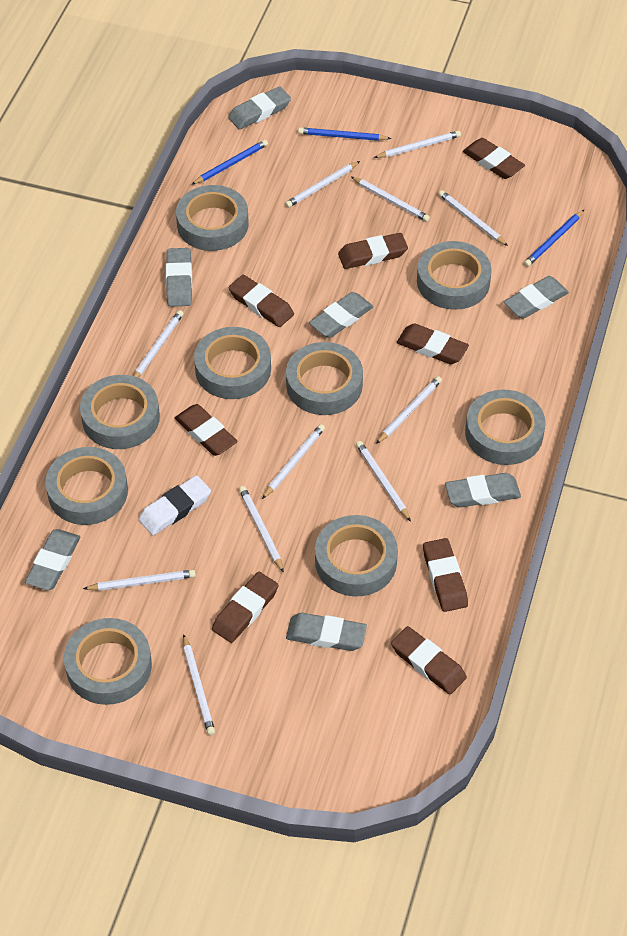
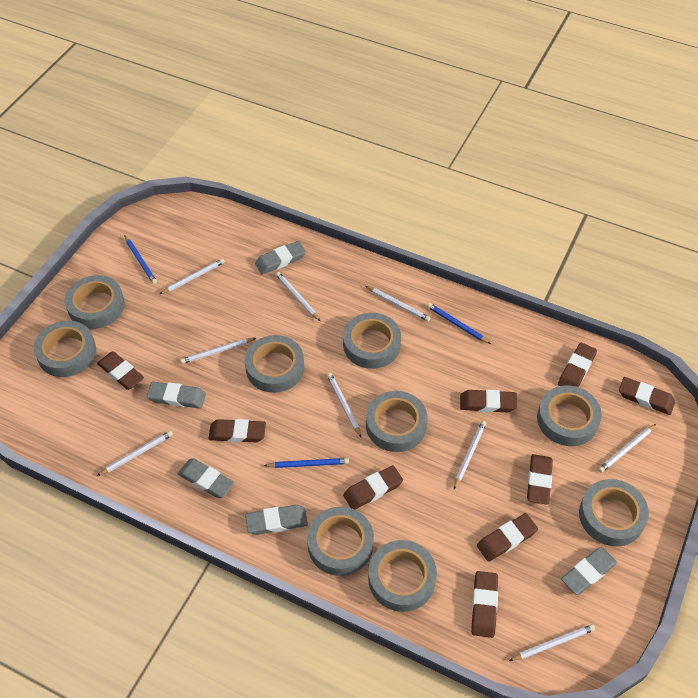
brown eraser: [175,404,238,456] [212,572,279,643] [229,275,294,327] [338,233,408,269] [391,626,467,694] [397,323,469,364] [423,538,468,612] [463,138,525,179] = 8 -> [97,351,144,390] [208,419,266,443] [343,465,403,510] [460,389,517,412] [471,571,498,638] [477,513,538,562] [527,454,553,505] [558,343,597,387] [619,377,675,415] = 9
grey eraser: [25,529,80,590] [166,248,192,307] [228,87,291,130] [286,613,367,651] [309,292,373,338] [445,473,521,508] [504,276,569,319] = 7 -> [147,382,206,408] [178,458,234,498] [245,505,308,535] [255,241,306,275] [561,547,617,595] = 5
white eraser: [139,475,211,535] = 1 -> none = 0
white pencil: [83,570,196,591] [133,310,184,378] [183,634,215,735] [239,486,284,573] [262,424,325,499] [285,161,360,208] [351,177,430,222] [356,441,411,522] [374,130,461,158] [376,376,442,444] [439,190,508,246] = 11 -> [97,431,173,476] [160,259,225,294] [180,338,256,364] [276,272,320,321] [327,373,361,437] [366,286,430,322] [454,421,487,489] [509,624,595,661] [598,424,656,473] = 9

